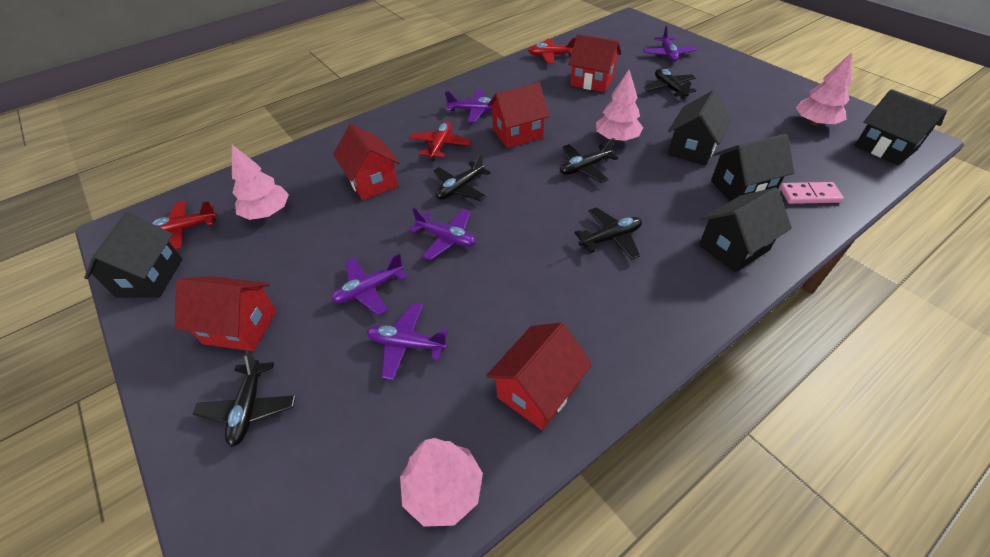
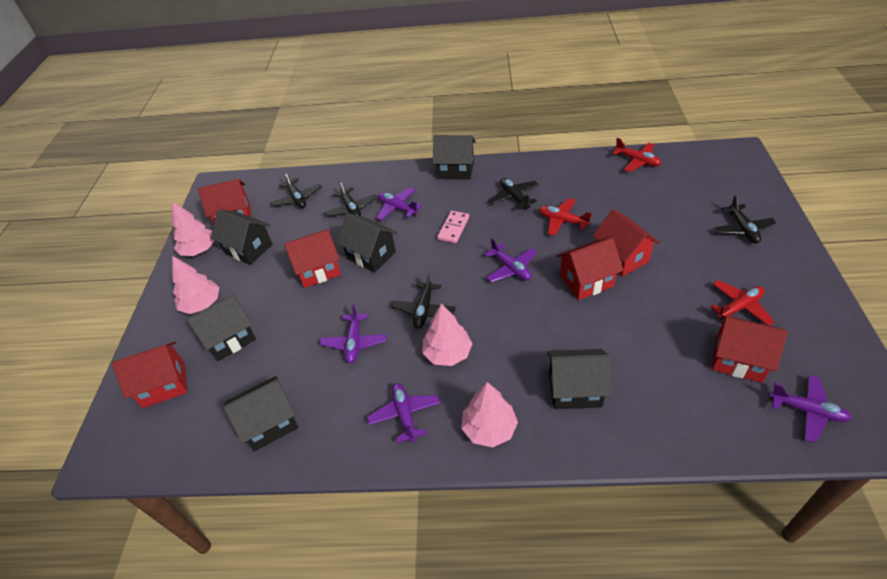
black house: [84,212,182,298] [668,90,732,165] [699,187,792,272] [711,134,794,201] [855,89,947,165] = 5 -> [187,294,256,361] [211,209,272,265] [223,376,298,452] [336,213,397,273] [433,135,476,180] [547,349,611,409] = 6
red house: [175,276,277,351] [333,124,400,200] [486,323,592,430] [488,82,549,148] [568,34,621,92] = 5 -> [112,342,187,408] [198,179,251,224] [284,229,341,288] [557,238,623,300] [593,209,660,277] [712,315,788,383] = 6

